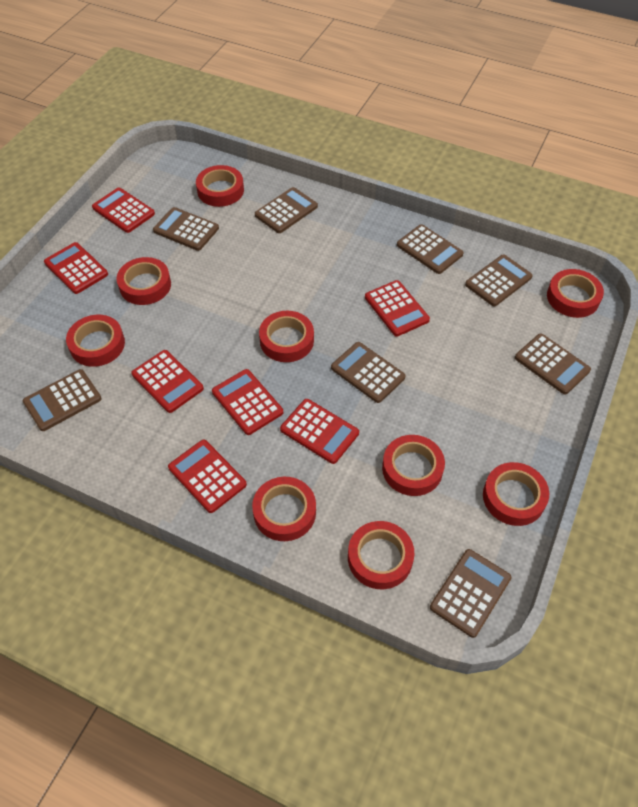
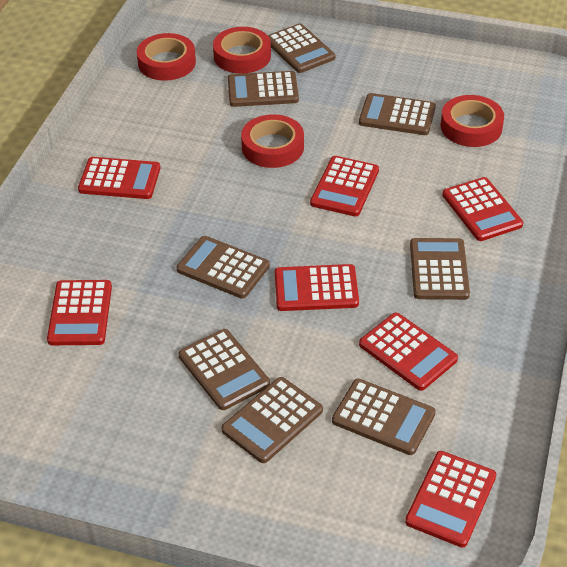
red tape: [66,315,125,367] [117,257,171,305] [196,165,244,207] [252,477,316,541] [259,311,314,362] [348,521,415,589] [382,435,445,496] [483,462,549,526] [547,269,604,318] = 9 -> [137,33,196,81] [213,27,271,74] [241,114,304,168] [441,95,504,147] = 4

